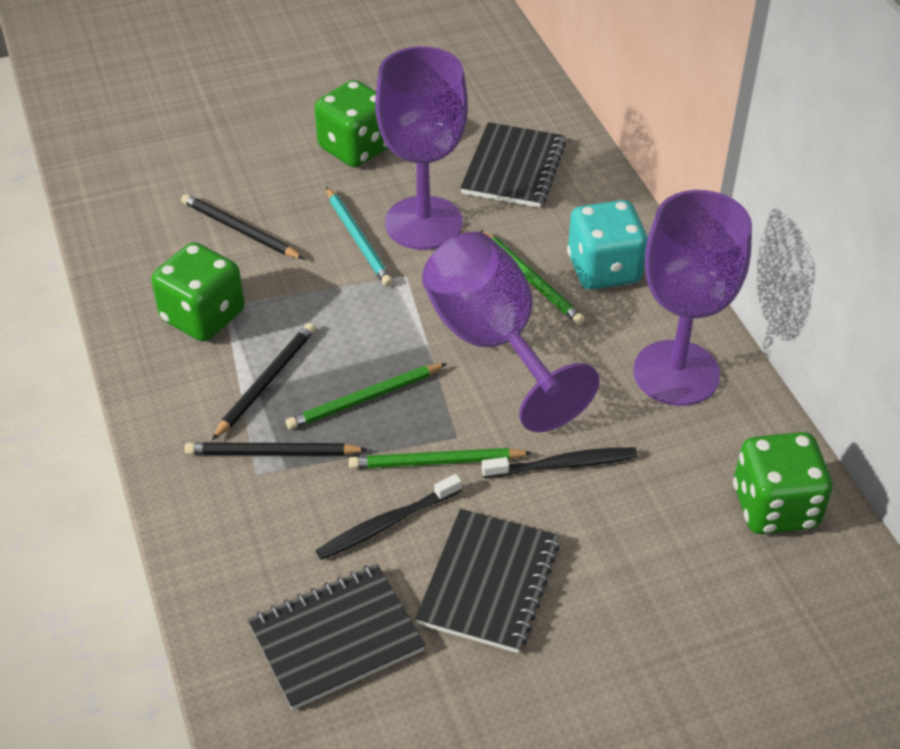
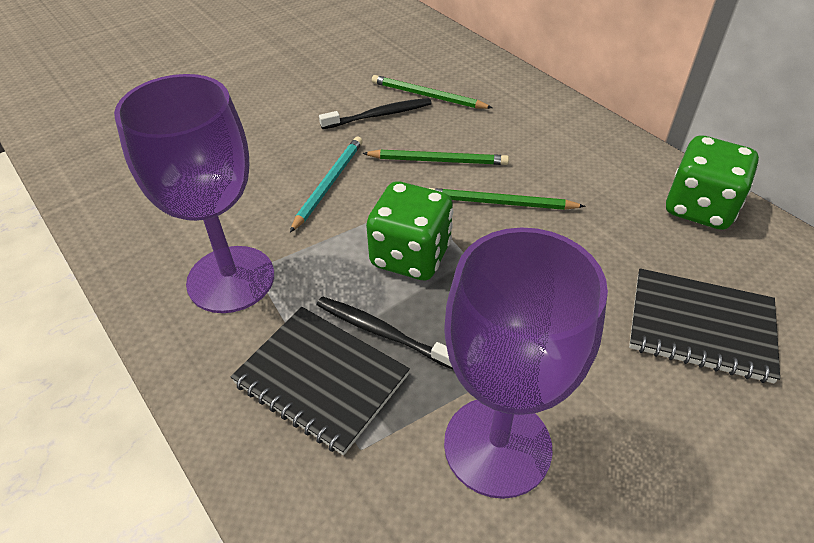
black notebook: [248,564,425,710] [415,509,560,653] [460,122,566,208] = 3 -> [231,307,410,455] [629,268,780,383] = 2
black pencil: [181,194,304,259] [184,442,368,456] [212,323,315,440] = 3 -> none = 0
green dice: [151,242,245,341] [314,80,388,167] [733,432,832,534] = 3 -> [366,182,454,281] [666,136,759,230] = 2
purple goblet: [375,46,468,250] [422,232,600,432] [633,190,752,406] = 3 -> [114,74,274,313] [444,227,608,499] = 2
turquoise dice: [567,200,648,290] = 1 -> none = 0

